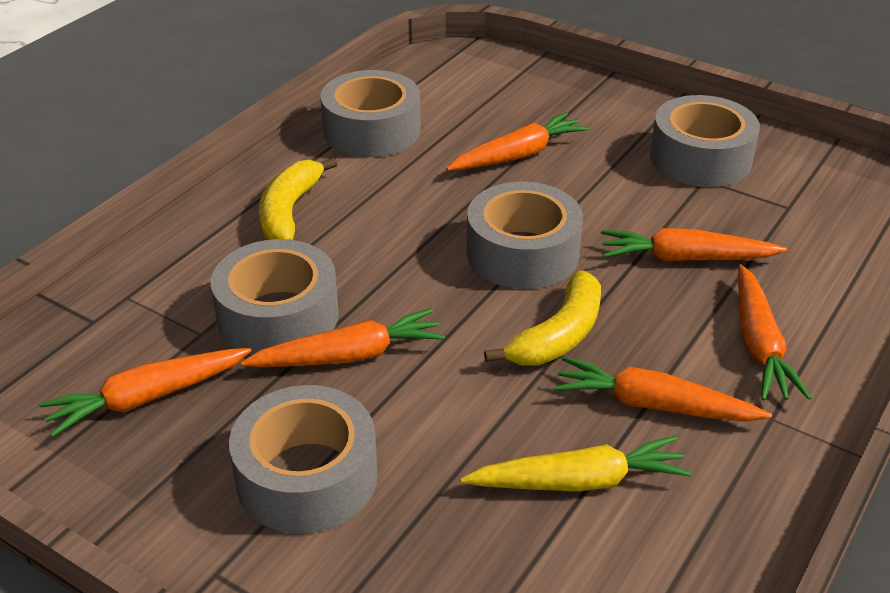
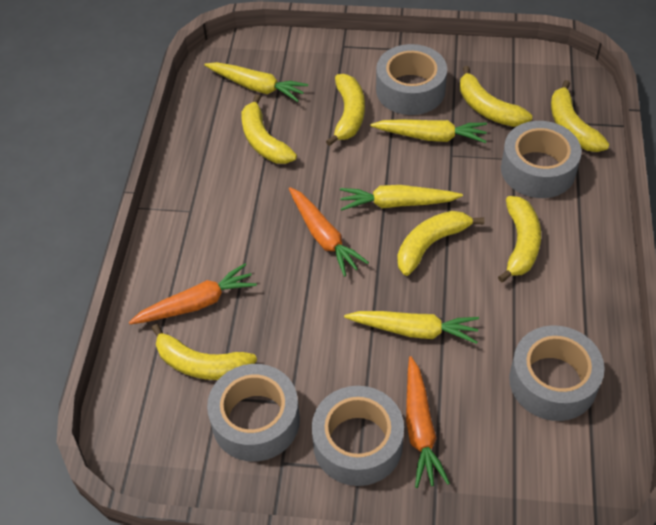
orange carrot: [39,348,252,437] [240,308,445,367] [446,112,589,171] [554,356,772,422] [601,228,787,261] [738,264,811,400] = 6 -> [129,263,257,325] [289,187,369,277] [406,356,450,488] = 3
yellow banana: [259,157,337,240] [484,271,601,366] = 2 -> [151,324,257,380] [241,94,297,164] [326,74,365,146] [397,211,484,276] [460,66,532,127] [498,196,541,282] [551,80,610,152] = 7
yellow carrot: [460,436,692,492] = 1 -> [204,62,308,102] [340,185,463,211] [344,311,479,344] [371,119,487,143] = 4

